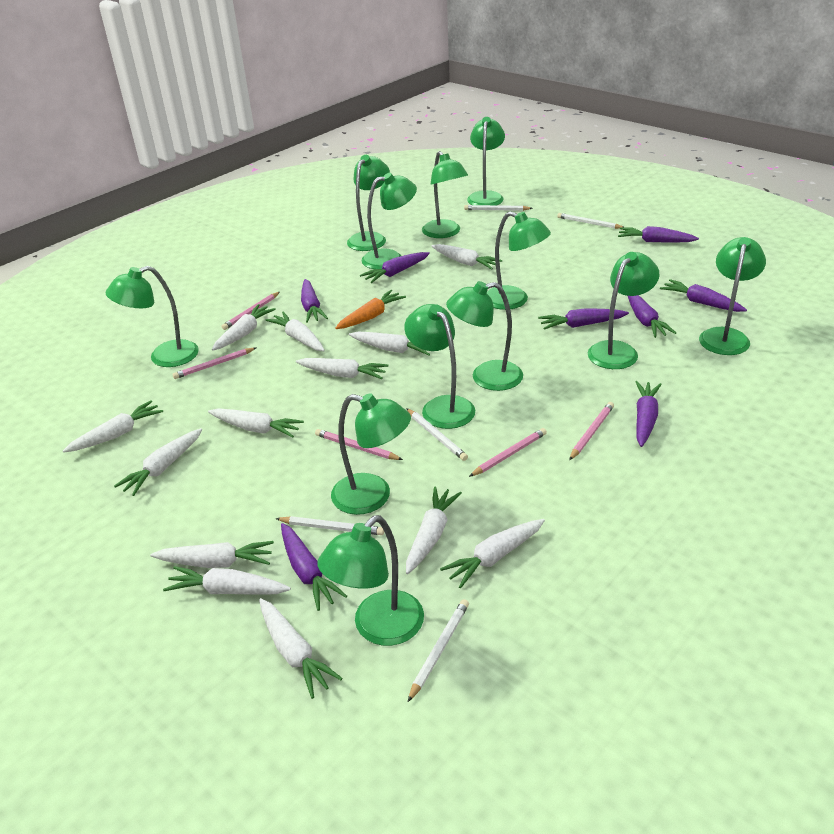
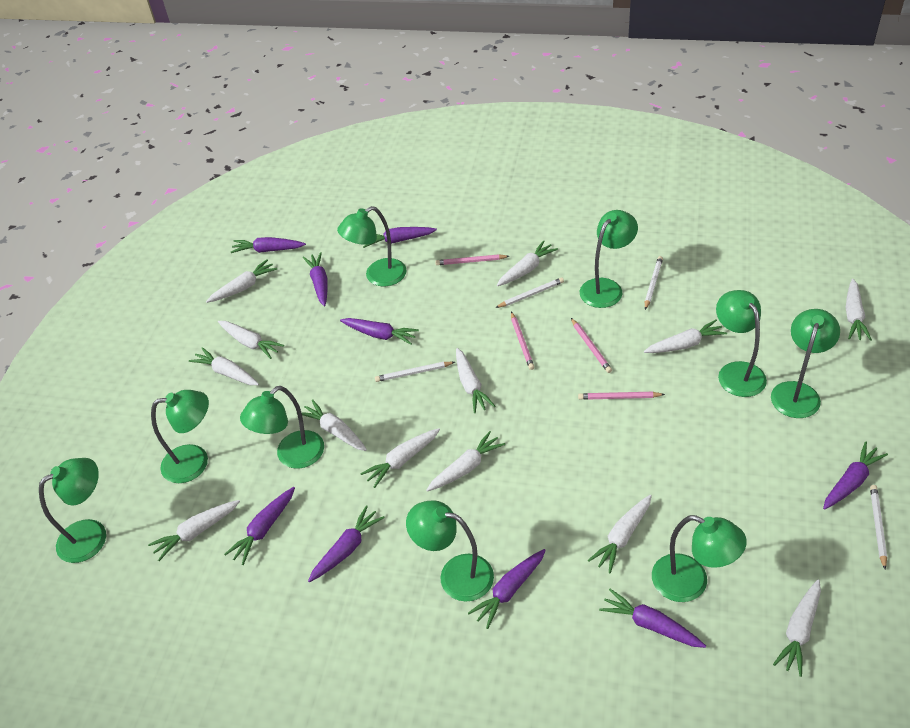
green lamp: [106,266,199,367] [317,515,424,646] [331,393,411,515] [347,155,390,251] [362,173,417,269] [404,304,475,429] [422,151,468,238] [446,281,523,391] [467,117,505,205] [487,211,551,310] [588,252,660,369] [699,237,766,355] = 12 -> [39,458,106,563] [151,390,209,483] [240,386,324,469] [337,206,407,286] [406,500,494,602] [580,210,638,308] [652,515,747,602] [716,290,767,397] [771,309,840,418] = 9
orange carrot: [335,290,406,329] = 1 -> none = 0
pink pencil: [172,348,256,379] [222,292,280,330] [315,429,403,460] [469,428,547,477] [569,402,614,460] = 5 -> [435,254,509,265] [511,312,534,370] [571,318,612,373] [578,392,665,400] = 4
purple carrot: [281,523,347,611] [301,279,328,323] [360,252,430,283] [538,308,629,330] [618,226,699,243] [628,295,676,338] [635,381,662,447] [660,279,747,312] = 8 -> [224,487,295,565] [231,237,306,253] [303,252,328,307] [308,505,385,583] [340,318,419,345] [363,227,437,248] [468,549,546,629] [599,589,706,648] [823,441,888,510] = 9
white pencil: [275,516,384,535] [406,408,468,461] [408,599,469,702] [464,205,533,211] [557,213,623,229] = 5 -> [375,362,455,382] [495,277,564,308] [645,256,663,310] [870,485,887,569] = 4

